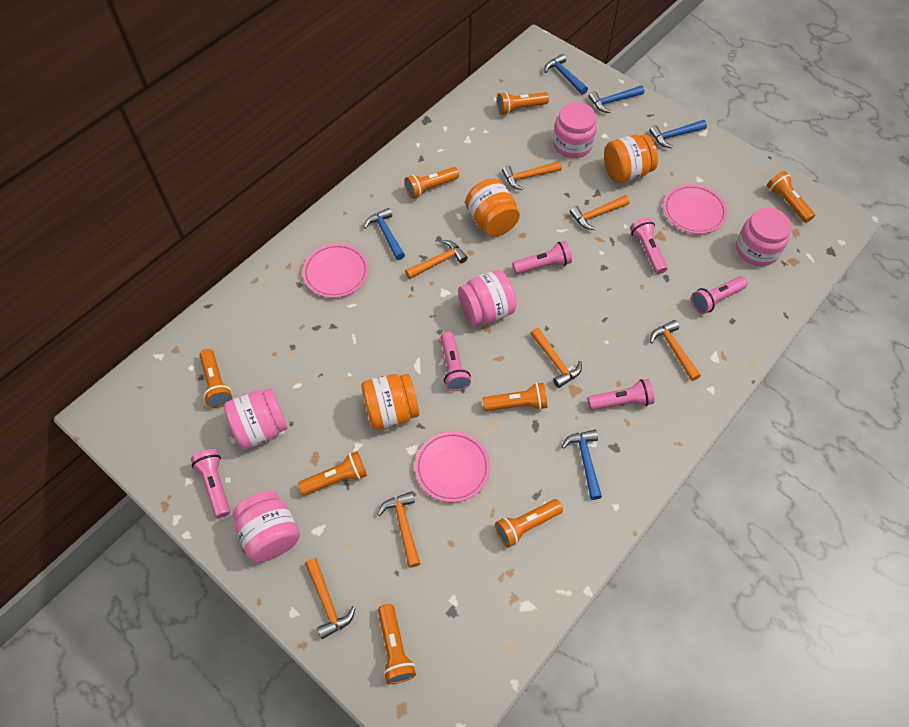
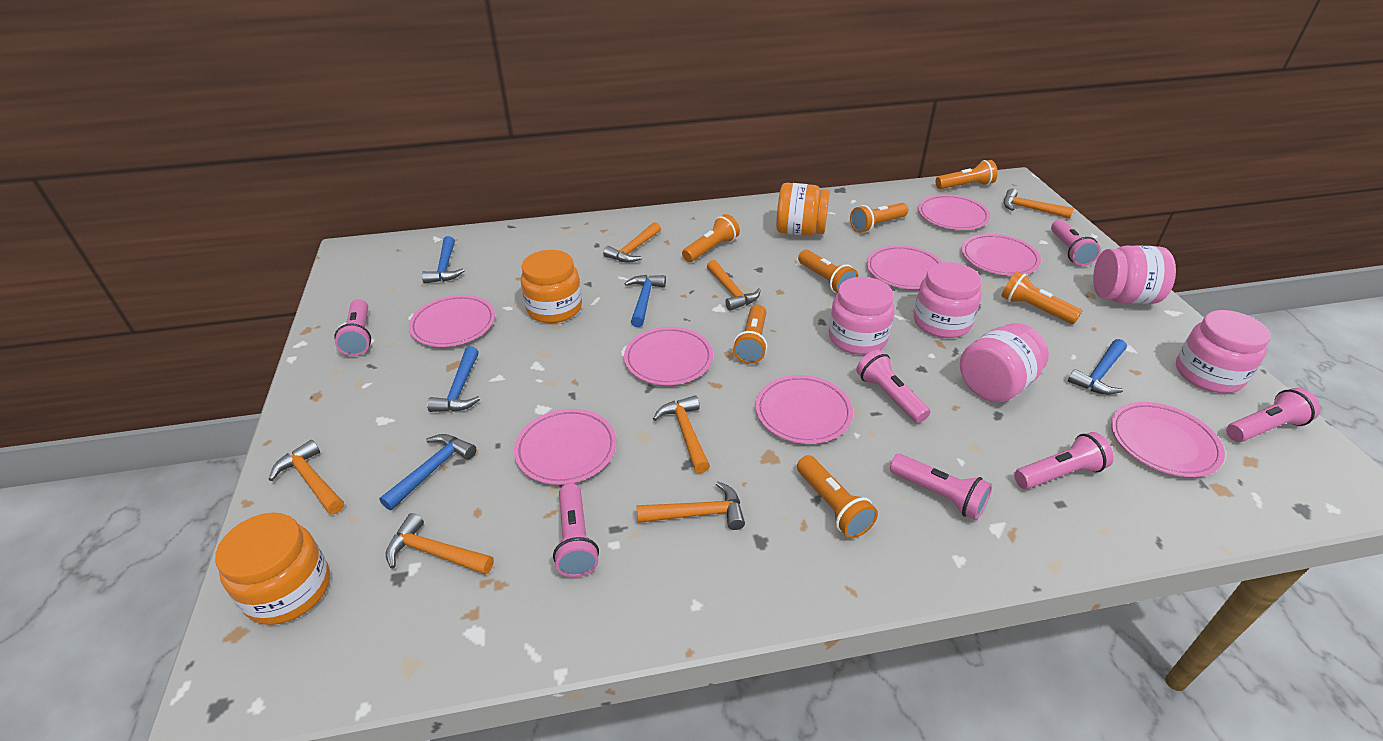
orange flashlight: [200,349,232,408] [298,451,367,496] [378,604,416,684] [405,167,459,199] [482,383,547,411] [495,499,563,548] [497,92,549,115] [767,171,815,223] = 8 -> [682,214,740,262] [733,305,767,364] [797,455,878,538] [798,250,858,293] [850,203,908,233] [936,160,998,189] [1001,271,1082,324] = 7
pink flashlight: [191,449,230,518] [440,331,471,391] [512,241,572,274] [588,379,655,410] [630,218,667,274] [691,276,747,314] = 6 -> [334,299,371,356] [553,483,599,578] [856,349,930,423] [890,454,992,520] [1014,432,1114,489] [1051,220,1101,266] [1226,388,1321,442] = 7
pink plate: [303,243,368,298] [415,432,490,502] [664,184,727,234] = 3 -> [409,295,495,347] [514,409,616,485] [624,327,713,385] [756,375,853,444] [867,245,943,289] [918,194,990,230] [962,234,1041,276] [1111,402,1225,477] = 8

